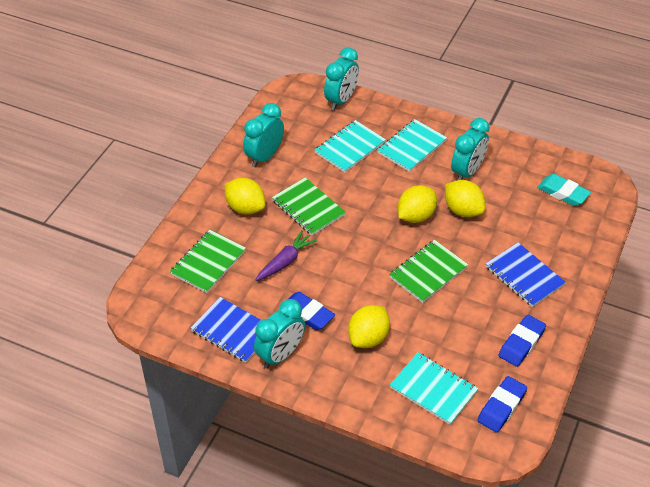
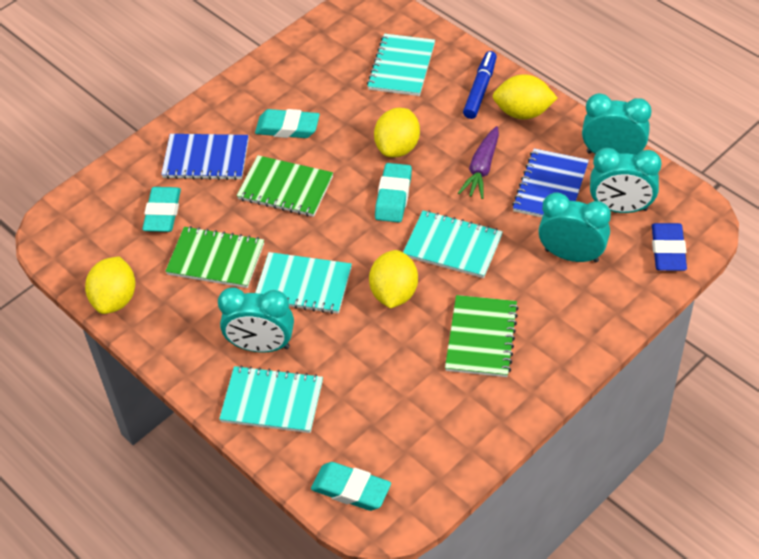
blue eraser: [288,292,335,330] [477,376,527,433] [499,315,546,367] = 3 -> [652,223,687,271] = 1
blue marker: none = 0 -> [463,51,497,119] = 1
turquoise eraser: [537,174,591,206] = 1 -> [142,187,181,232] [255,109,320,138] [311,462,391,511] [375,163,412,222] = 4
turquoise notebook: [315,120,386,173] [377,119,447,172] [390,353,478,425] = 3 -> [219,365,323,433] [255,252,352,314] [367,34,435,96] [403,210,503,278] = 4

